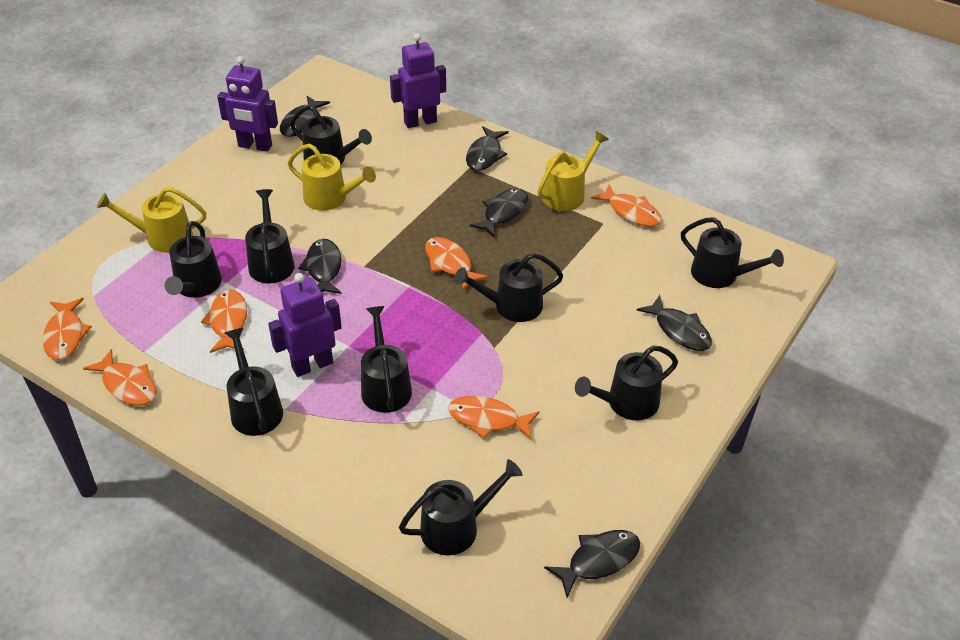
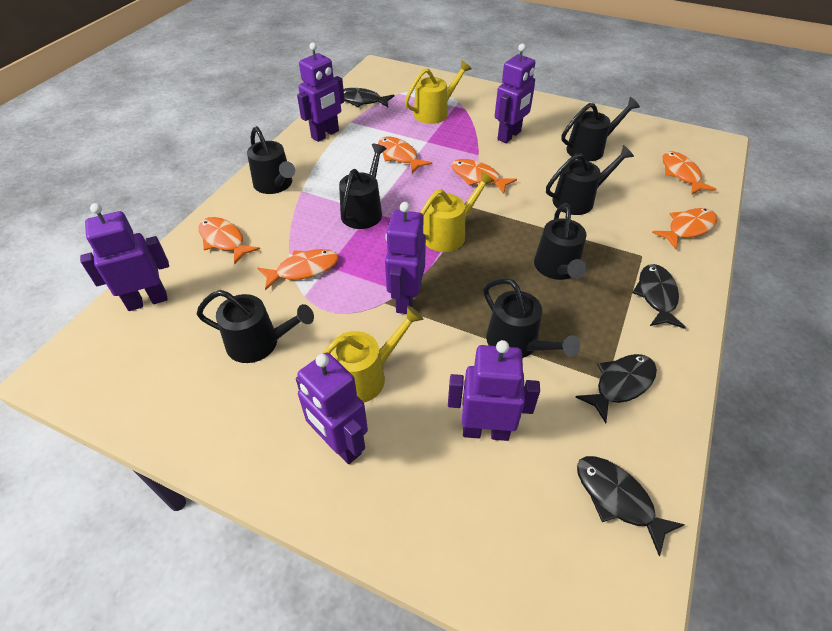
black fish: [280,96,330,137] [298,239,342,294] [466,126,509,171] [469,188,528,238] [544,530,640,597] [637,295,712,351] = 6 -> [344,88,394,107] [576,354,657,423] [577,456,685,556] [632,264,686,329] = 4
black watering can: [164,221,222,298] [225,328,283,436] [245,189,295,283] [290,105,372,165] [361,306,412,413] [399,459,523,555] [454,253,563,322] [575,346,678,420] [681,217,784,288] = 9 -> [197,290,314,363] [247,126,295,194] [339,144,387,229] [483,278,580,358] [534,203,587,280] [546,145,634,215] [561,97,640,161] = 7
purple robot: [217,56,278,152] [268,273,342,377] [390,33,446,128] = 3 -> [80,203,169,311] [296,352,368,464] [297,42,345,142] [385,202,426,314] [448,340,540,441] [495,44,535,143] = 6

